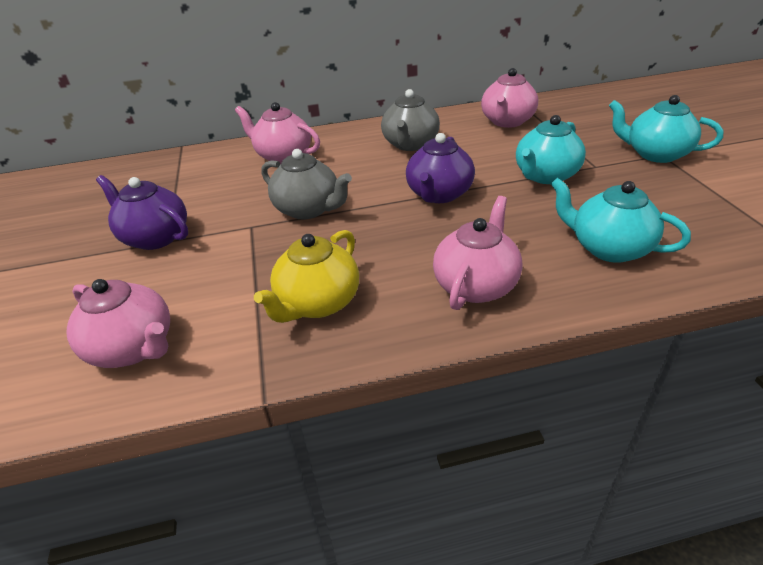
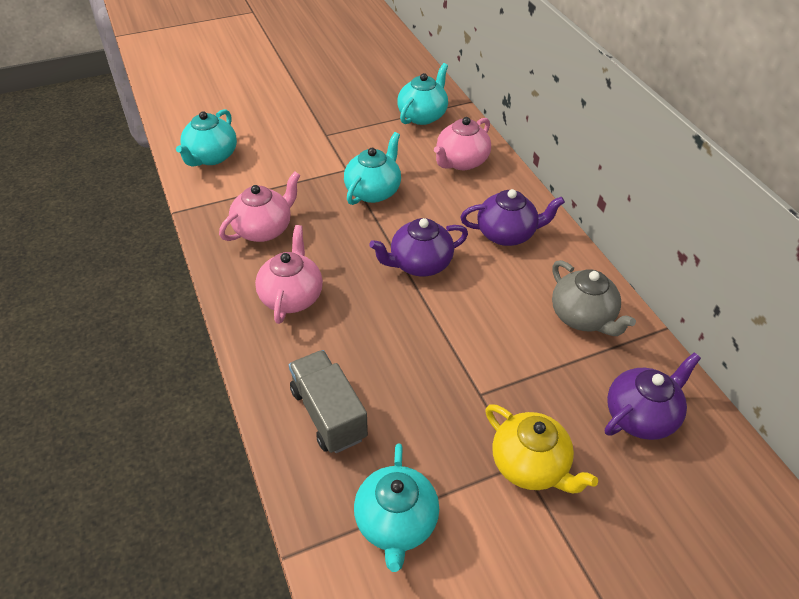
grey teapot: [261,149,352,220] [381,89,440,151] = 2 -> [552,260,636,336] = 1
grey truck: none = 0 -> [289,350,368,453] = 1
pink teapot: [66,279,170,368] [235,102,320,164] [433,196,523,310] [481,68,538,128] = 4 -> [219,172,301,242] [255,225,323,324] [434,117,491,170] = 3
purple teapot: [96,175,188,250] [406,133,475,203] = 2 -> [369,218,468,277] [461,189,565,246] [605,352,701,440] = 3
turquoise teapot: [516,115,586,184] [551,178,691,263] [609,95,723,163] = 3 -> [176,109,237,166] [344,132,401,205] [354,444,439,572] [397,63,448,125] = 4

